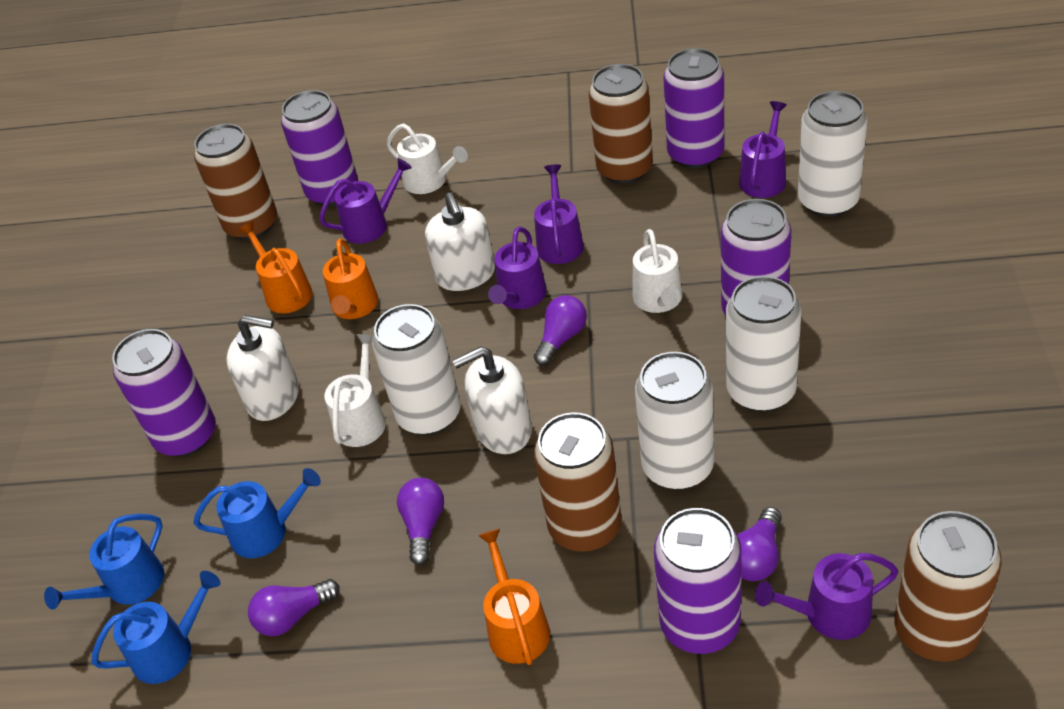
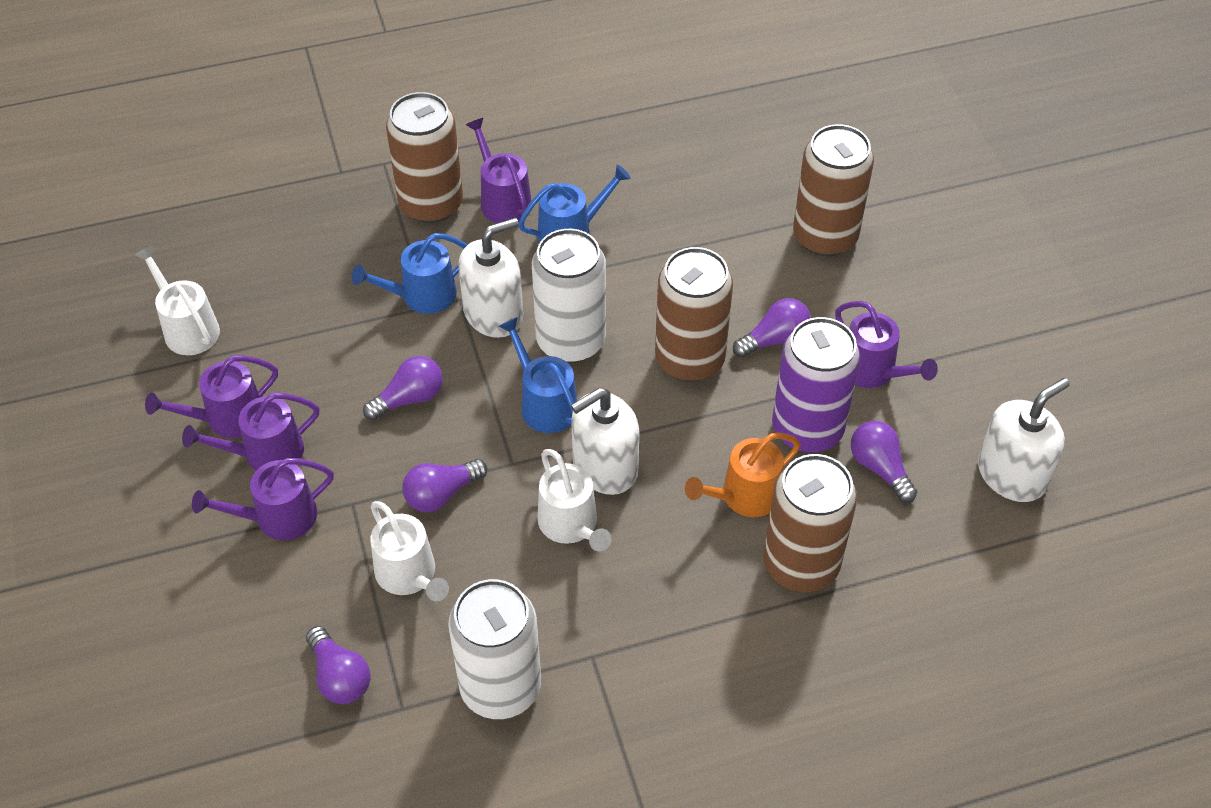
orange watering can: [238,221,313,313] [323,238,379,319] [478,529,550,665] = 3 -> [685,432,800,517] = 1
purple can: [112,329,216,457] [281,90,358,206] [654,508,742,654] [663,48,724,169] [721,199,792,316] = 5 -> [772,317,861,453] = 1
purple light bulb: [248,579,340,636] [397,478,444,565] [534,295,587,366] [737,507,782,581] = 4 -> [306,626,371,704] [363,356,443,420] [402,459,487,512] [733,298,811,358] [851,421,917,503] = 5
white can: [372,304,461,435] [635,352,714,490] [726,276,801,412] [798,91,868,217] = 4 -> [448,579,541,719] [532,229,606,363] = 2

